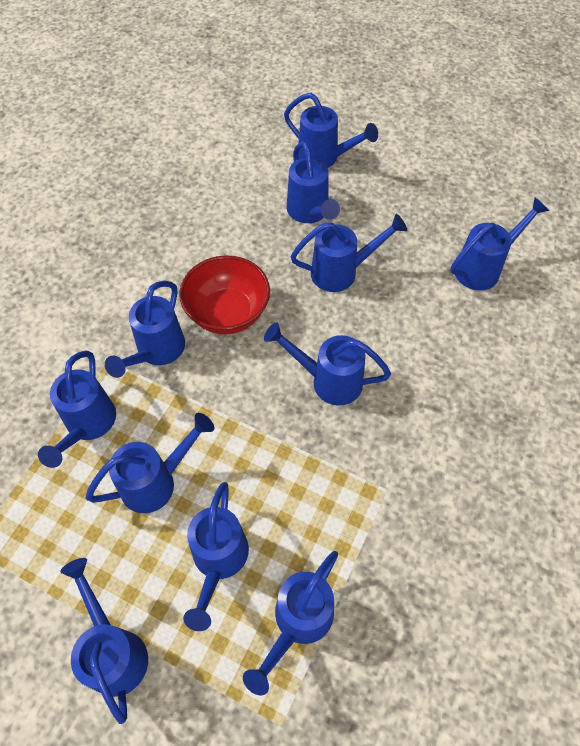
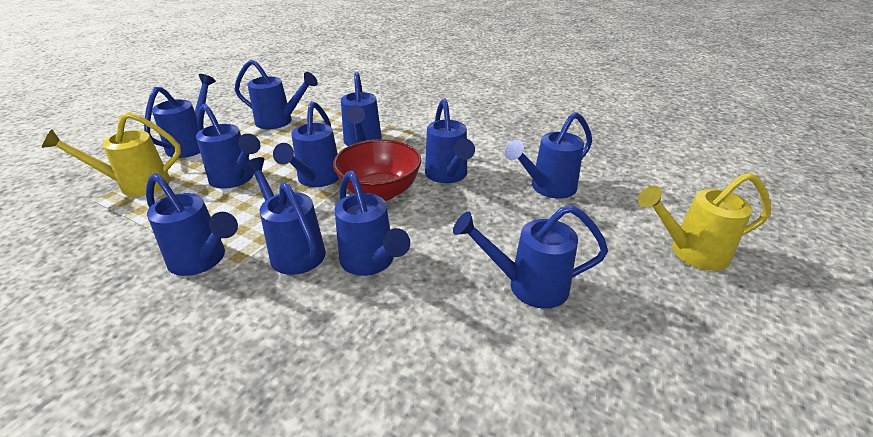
yellow watering can: none = 0 -> [42,112,181,197] [638,173,771,271] = 2

